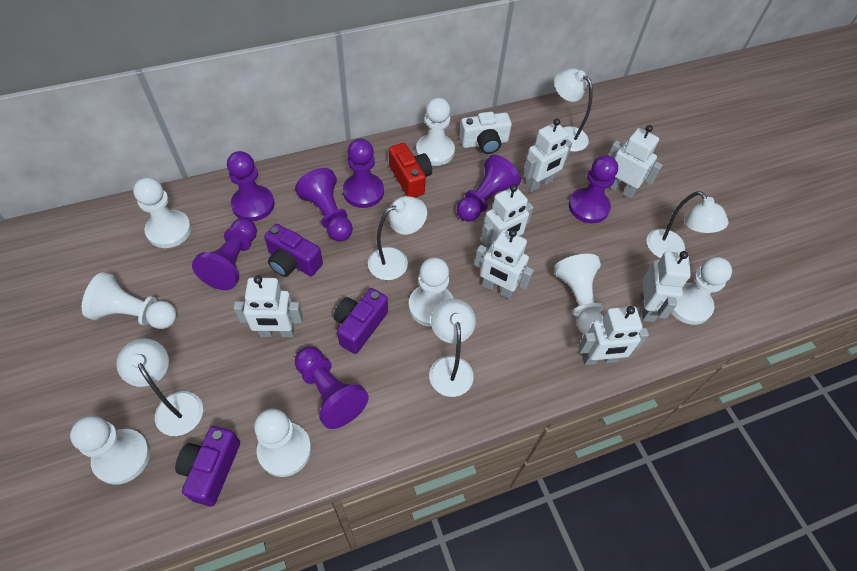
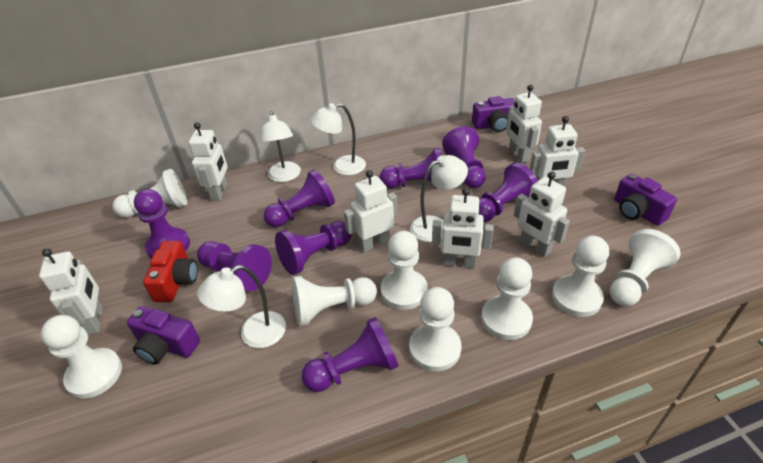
purple pawn: [192,218,257,290] [227,151,275,221] [295,168,353,242] [295,347,369,429] [343,139,384,208] [457,155,521,222] [569,155,618,224] = 7 -> [134,189,190,259] [197,241,272,291] [264,170,335,227] [275,221,352,275] [301,317,399,392] [380,148,442,189] [442,126,486,188] [479,162,538,222] = 8
white camera: [459,112,512,154] = 1 -> none = 0
white lamp: [116,339,203,436] [368,196,427,280] [429,298,476,397] [554,68,593,152] [647,191,729,258] = 5 -> [197,265,286,348] [259,111,301,182] [310,103,366,175] [410,155,468,242] = 4

